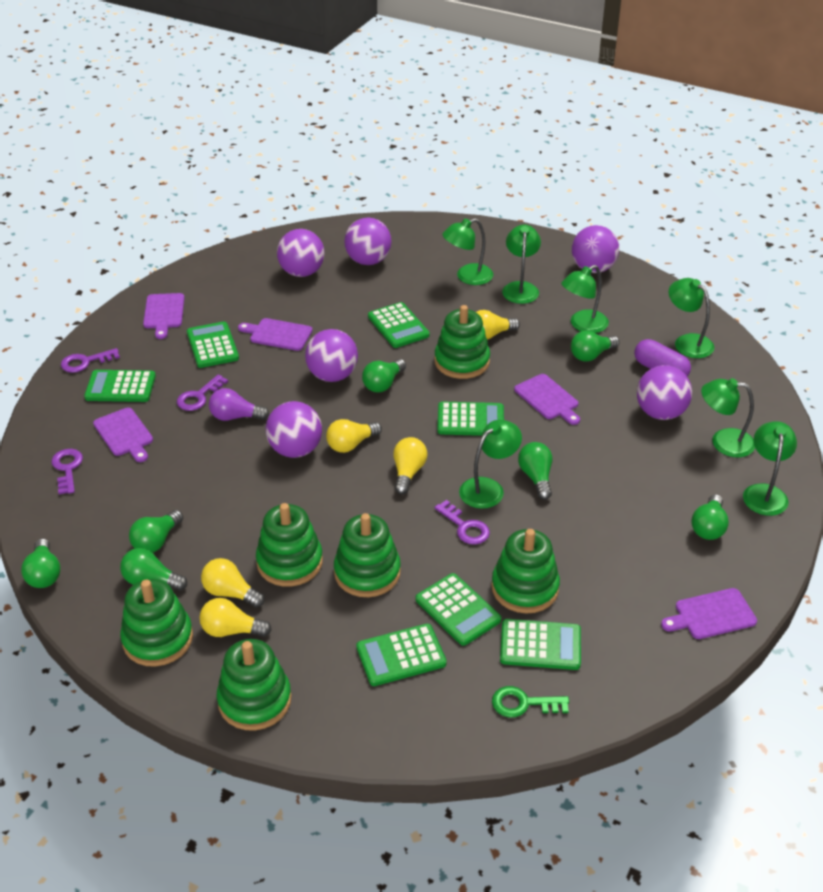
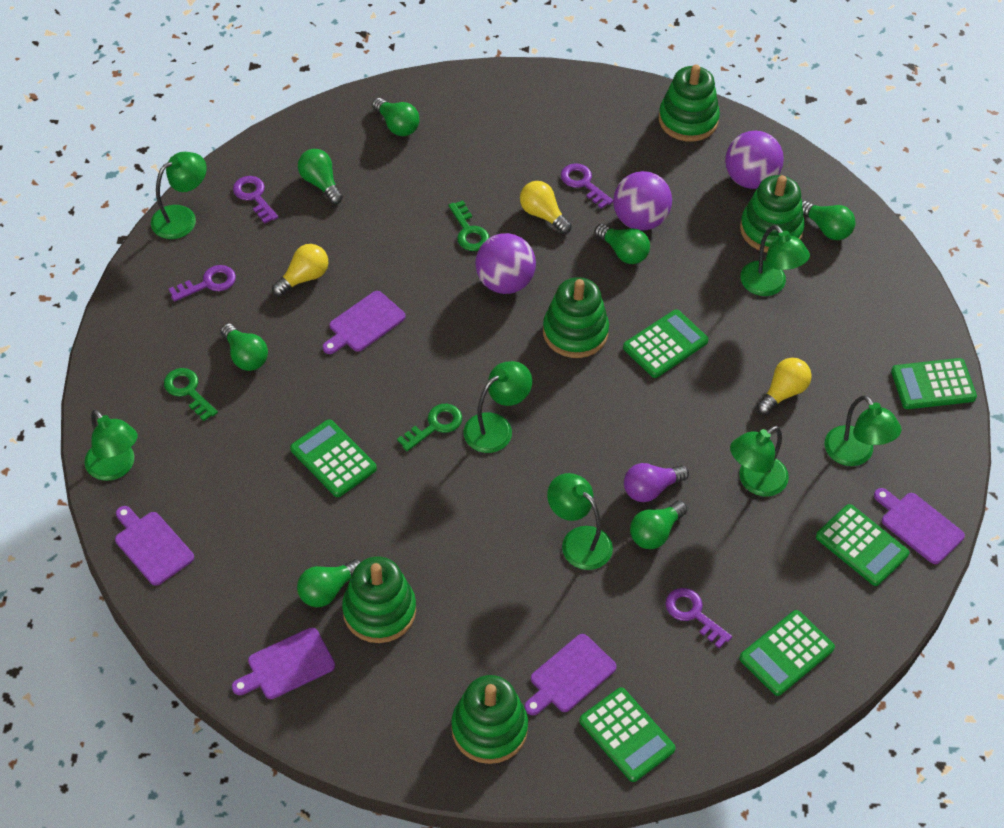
green calculator: [84,370,156,402] [187,322,239,368] [356,624,447,686] [368,302,430,348] [416,573,502,646] [437,402,504,436] [500,619,581,670] = 7 -> [290,419,377,497] [579,688,676,782] [623,309,708,378] [739,610,835,696] [816,504,909,586] [891,358,977,409] = 6
green key: [492,686,569,718] = 1 -> [164,368,218,421] [397,404,462,451] [449,201,489,251] = 3
green stacking toy: [120,579,193,667] [217,639,291,730] [256,503,323,587] [334,513,401,597] [434,305,490,379] [491,529,560,613] = 6 -> [342,557,416,643] [451,675,528,764] [543,277,609,358] [659,64,720,142] [740,175,805,253] = 5
purple ball: [266,401,322,458] [277,229,325,277] [305,329,358,382] [344,218,391,265] [572,225,619,273] [637,365,692,420] = 6 -> [475,233,536,294] [613,171,672,231] [725,131,784,189] = 3
purple capsule: [634,339,691,376] = 1 -> none = 0
yellow light bulb: [199,598,272,637] [201,558,264,608] [326,419,382,453] [393,437,428,494] [476,310,520,340] = 5 -> [272,244,328,297] [520,181,572,234] [757,358,812,415] = 3

